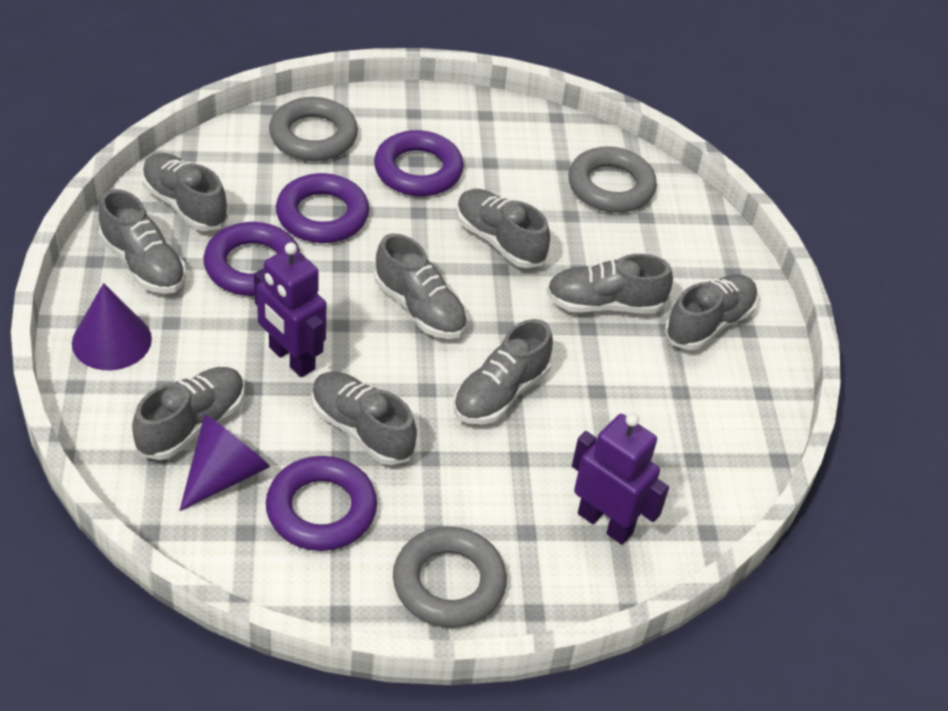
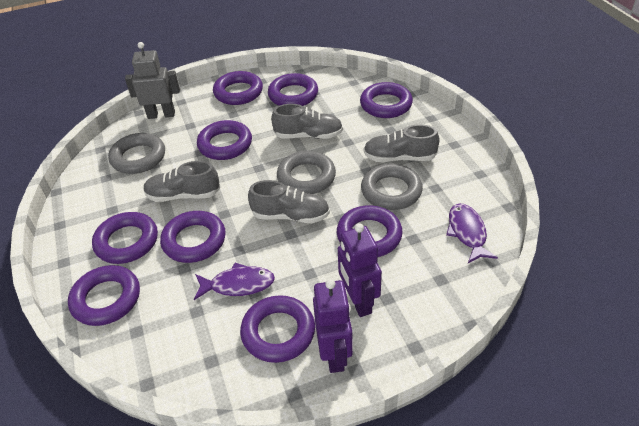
grey robot: none = 0 -> [125,42,180,119] = 1
grey shoe: [99,189,186,294] [132,367,245,460] [142,153,228,231] [311,372,417,465] [374,234,468,339] [453,319,553,424] [456,189,550,268] [546,254,673,314] [665,274,758,350] = 9 -> [143,161,220,202] [248,180,330,223] [271,104,343,139] [363,124,440,162] = 4
purple cone: [72,283,152,370] [179,414,271,511] = 2 -> none = 0
purple fish: none = 0 -> [194,263,275,300] [446,204,498,263] = 2
purple ring: [204,222,300,296] [266,456,377,551] [276,173,369,243] [374,130,464,196] = 4 -> [68,265,140,326] [92,212,158,264] [160,211,226,263] [197,120,252,160] [213,71,263,105] [240,295,315,363] [268,73,318,106] [337,205,403,257] [360,82,413,118] = 9

